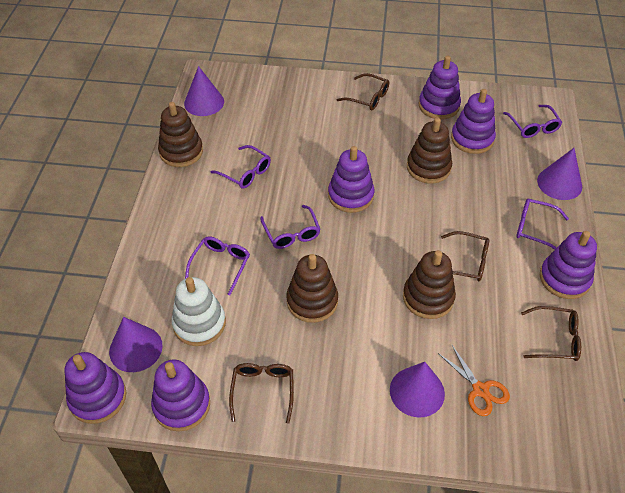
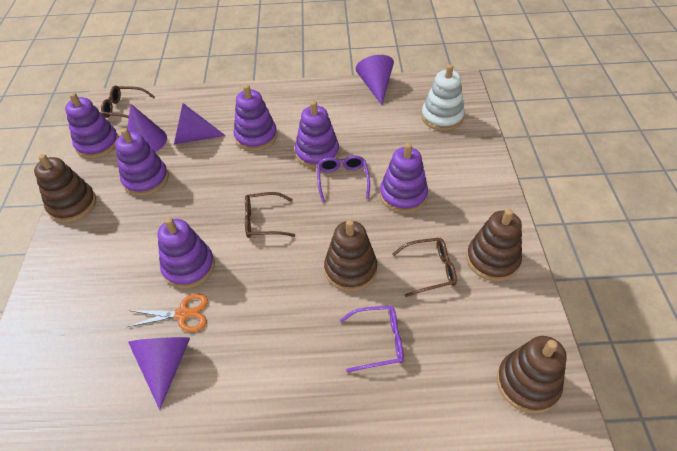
brown glasses: [229,363,294,423] [337,73,389,110] [441,231,490,281] [521,306,581,361] = 4 -> [101,86,155,118] [245,192,295,238] [392,238,457,297] = 3
purple glasses: [185,237,250,295] [210,145,271,189] [260,205,320,249] [503,105,562,138] [516,199,569,250] = 5 -> [317,155,370,203] [340,306,404,372] = 2

